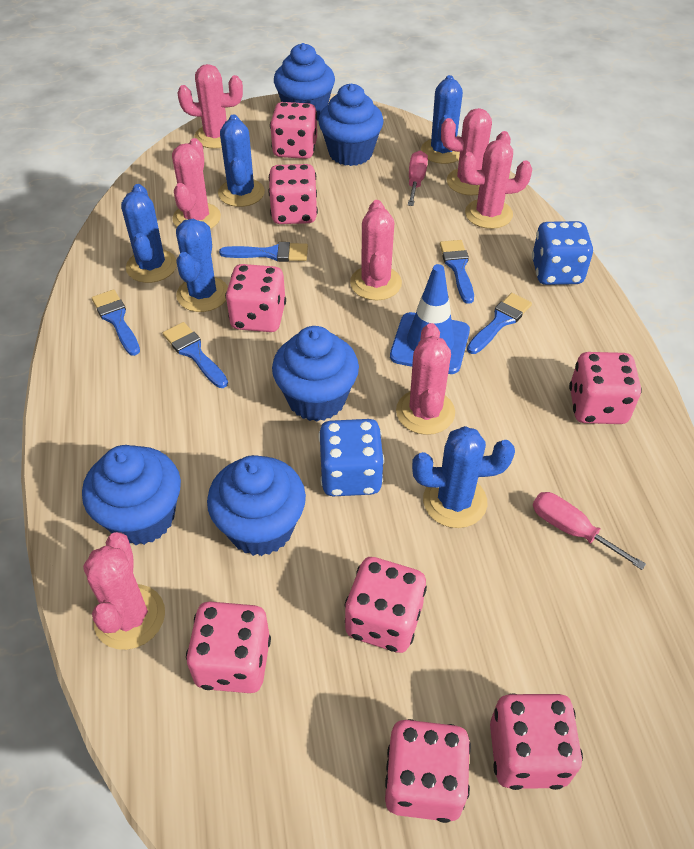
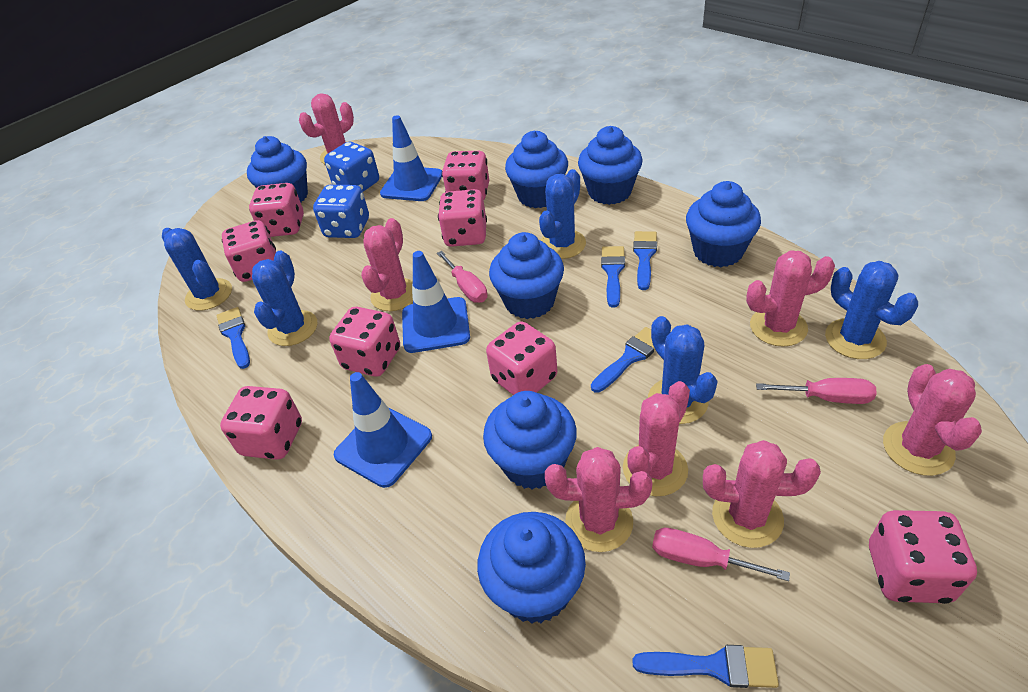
blue cupcake: [82,445,181,545] [207,455,306,556] [272,326,359,421] [274,43,335,121] [318,83,384,166] = 5 -> [247,136,308,202] [477,512,586,624] [483,391,577,489] [489,232,564,319] [505,131,568,208] [578,126,643,205] [686,181,761,267] = 7
blue traffic cone: [390,264,470,374] = 1 -> [334,372,432,488] [380,115,442,201] [402,251,470,353] = 3
pink screwdriver: [408,150,428,206] [533,492,646,570] = 2 -> [437,251,488,303] [652,528,790,581] [756,378,877,404] = 3

